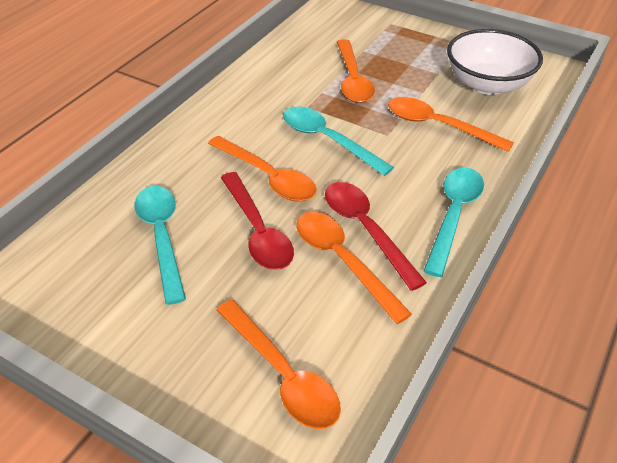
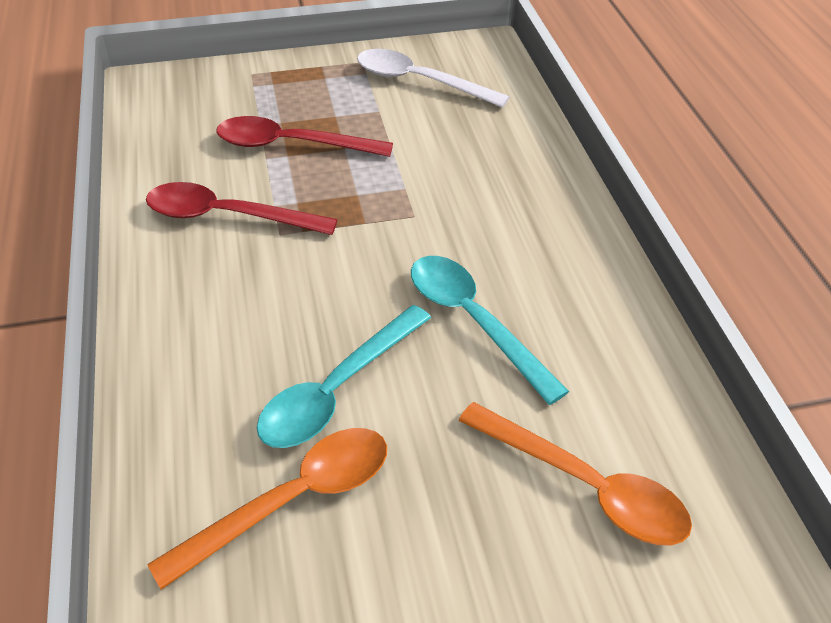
orange spoon: [208,136,317,202] [217,300,341,429] [296,212,412,324] [337,39,375,103] [388,97,514,152] = 5 -> [147,428,387,590] [458,402,692,546] = 2
turquoise spoon: [135,186,186,305] [283,107,394,176] [423,167,484,277] = 3 -> [257,305,431,448] [411,256,569,405] = 2
white bowl: [447,29,543,95] = 1 -> none = 0
white spoon: none = 0 -> [357,49,509,108] = 1

